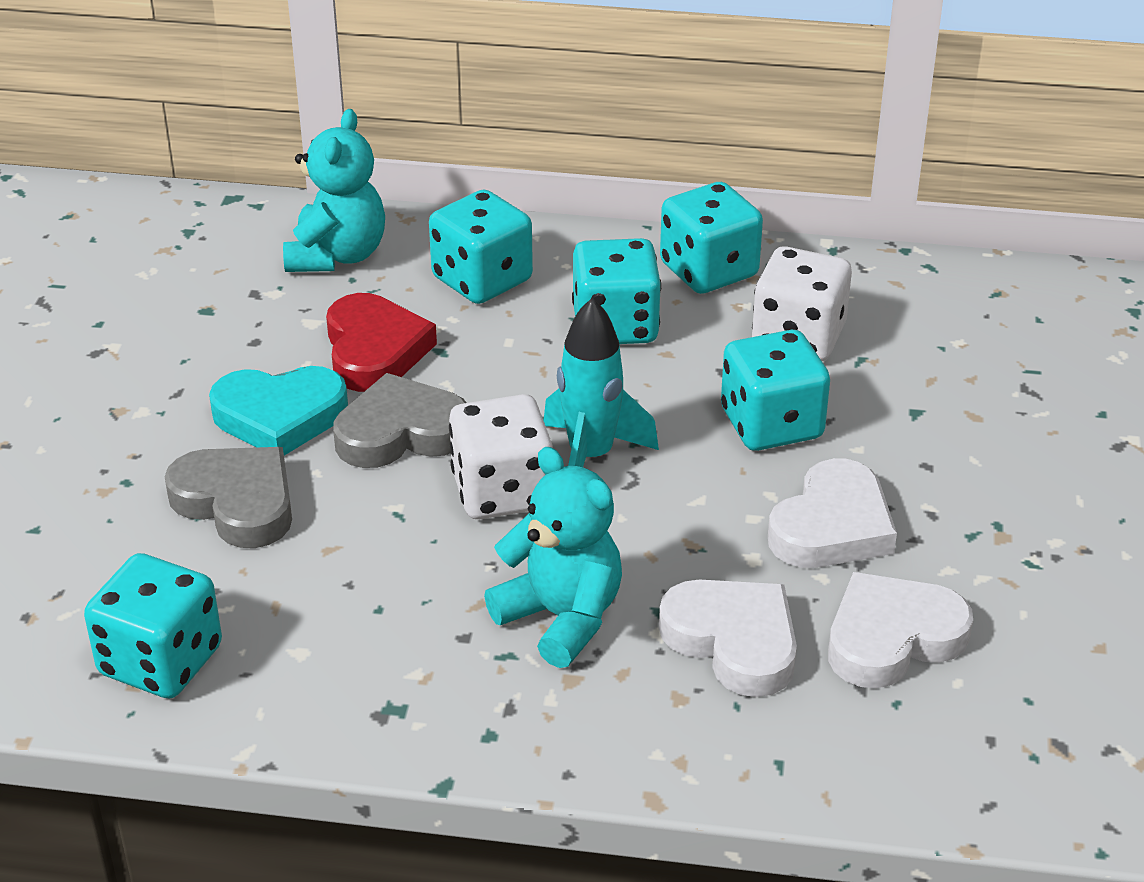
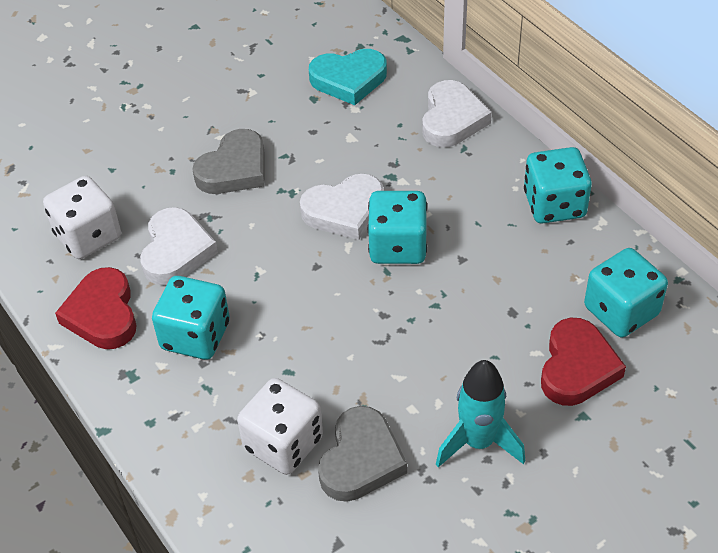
red heart: [326,293,437,392] = 1 -> [55,267,137,349] [541,318,626,406] = 2
turquoise dice: [84,553,222,699] [429,189,533,304] [572,238,661,344] [660,182,763,294] [721,330,830,451] = 5 -> [152,276,230,360] [368,191,427,264] [524,147,592,224] [584,248,668,337] = 4
turquoise teddy bear: [283,109,385,272] [484,447,622,668] = 2 -> none = 0

